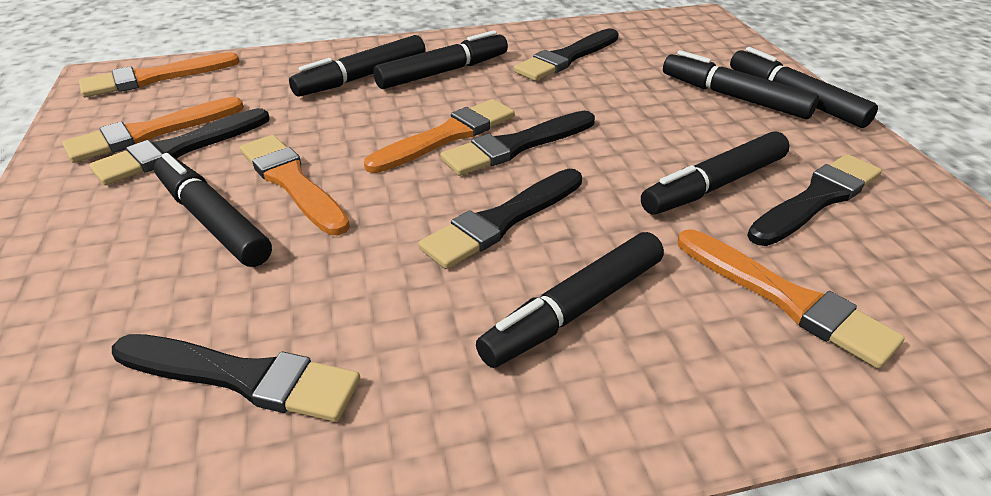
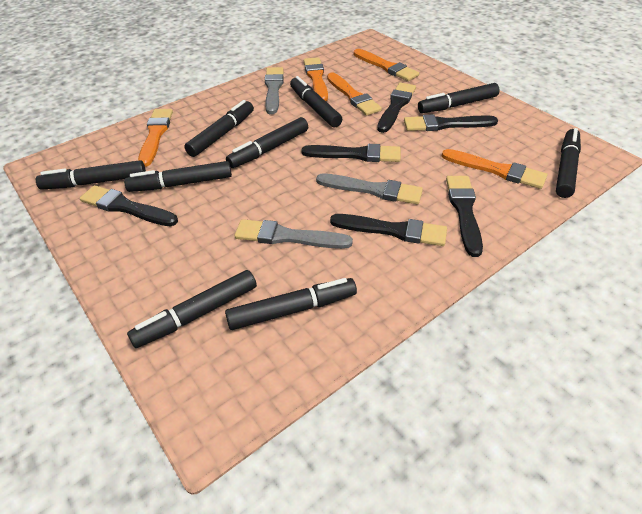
black marker: [154,153,272,267] [289,35,426,97] [373,30,508,89] [476,232,664,368] [641,131,790,214] [663,50,819,119] [730,47,878,128] = 7 -> [36,160,146,190] [124,161,232,192] [127,270,257,348] [184,100,254,157] [225,278,357,330] [226,117,308,168] [290,76,342,127] [418,83,500,113] [556,128,581,198] = 9
grey brush: none = 0 -> [234,219,353,249] [265,67,284,114] [316,173,423,204] = 3

